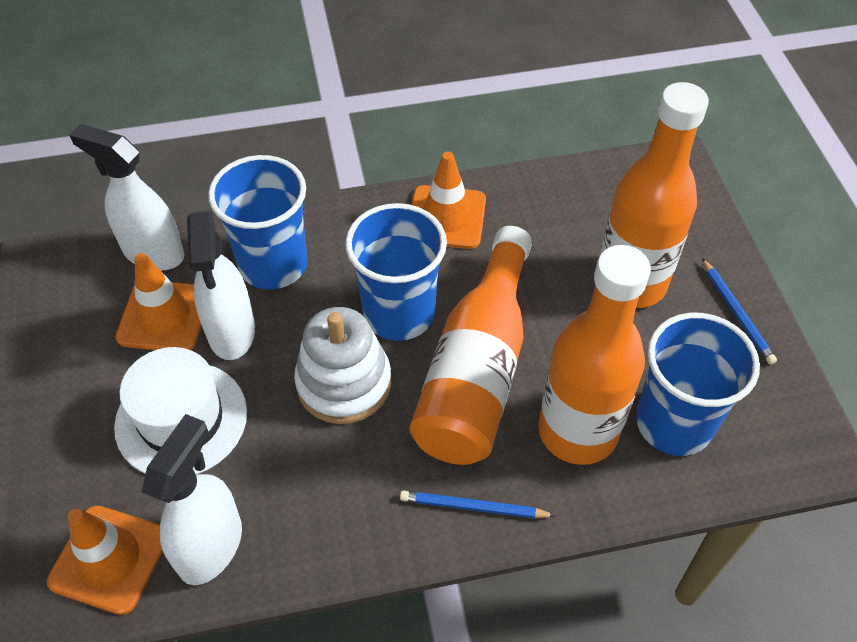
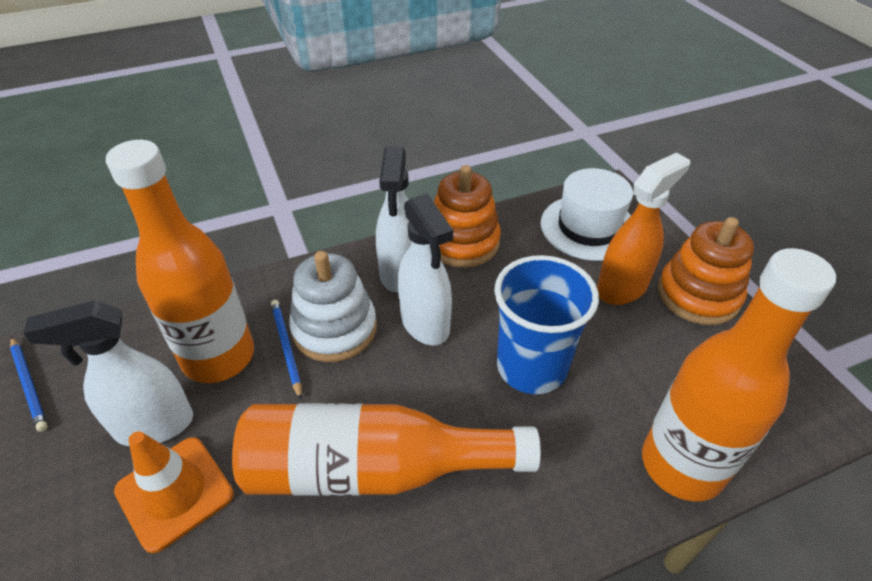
blue cup: [208,155,308,290] [345,203,447,341] [636,313,760,456] = 3 -> [494,255,599,394] = 1
orange spray bottle: none = 0 -> [597,153,690,305] = 1
orange stacking toy: none = 0 -> [434,165,501,268] [658,217,754,325] = 2
orange traffic cone: [47,505,163,615] [115,253,202,350] [411,152,486,249] = 3 -> [114,431,234,553] = 1

